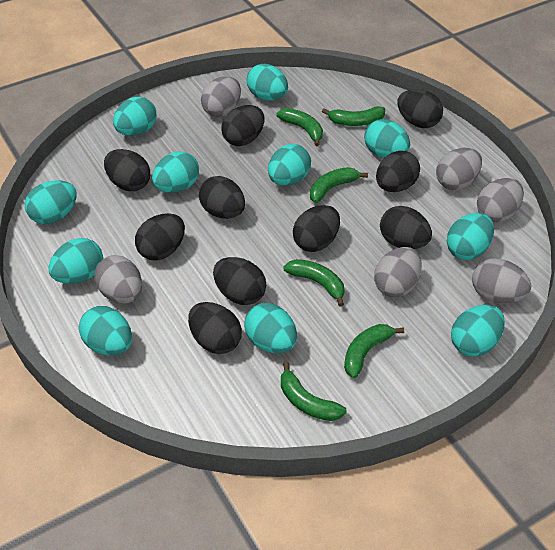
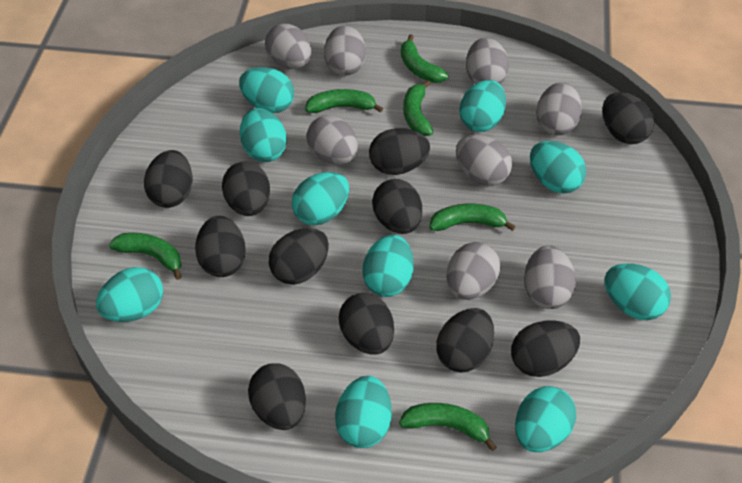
black egg: [104,149,150,191] [135,213,185,261] [188,302,242,354] [199,176,245,219] [213,257,266,305] [221,105,264,146] [293,205,340,252] [376,151,420,192] [380,206,432,249] [397,89,443,128] = 10 -> [144,150,192,208] [195,216,246,277] [222,162,270,216] [248,363,306,430] [269,228,329,285] [339,293,394,355] [369,128,430,175] [372,179,422,234] [436,308,494,372] [511,320,580,377] [602,92,654,144] = 11
grey egg: [94,255,142,304] [201,76,241,117] [374,247,422,297] [436,148,482,190] [472,258,531,303] [477,178,524,223] = 6 -> [265,24,312,69] [306,115,358,165] [324,25,366,76] [446,242,501,300] [456,135,512,186] [466,37,509,84] [524,245,576,309] [536,82,582,135] = 8
turquoise egg: [25,180,77,224] [49,238,103,284] [79,306,132,355] [113,97,157,136] [152,151,199,193] [244,303,297,353] [247,64,288,101] [268,144,311,186] [364,119,410,158] [447,213,494,260] [451,305,505,357] = 11 -> [96,267,163,322] [239,67,294,113] [240,108,287,162] [292,172,349,225] [335,376,392,448] [363,234,414,297] [459,80,506,132] [515,386,576,452] [530,141,586,194] [605,263,671,320] = 10

